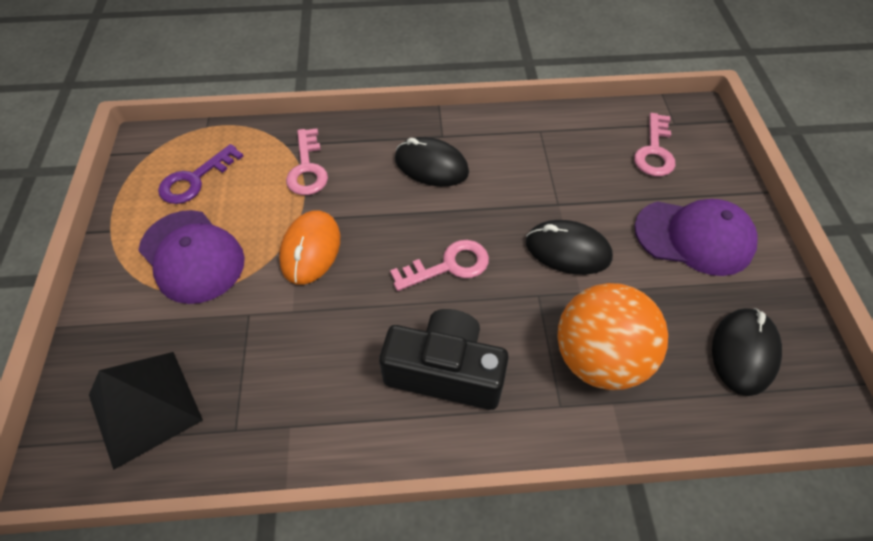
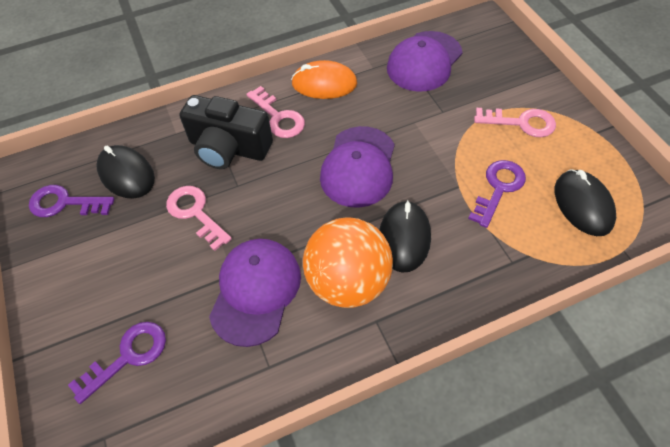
black pyramid: [89,352,203,470] = 1 -> none = 0
purple cap: [138,210,245,304] [634,199,758,276] = 2 -> [209,239,301,347] [320,126,395,208] [387,31,463,92] = 3
purple key: [158,144,243,204] = 1 -> [29,185,114,217] [68,322,166,404] [468,160,526,228] = 3

